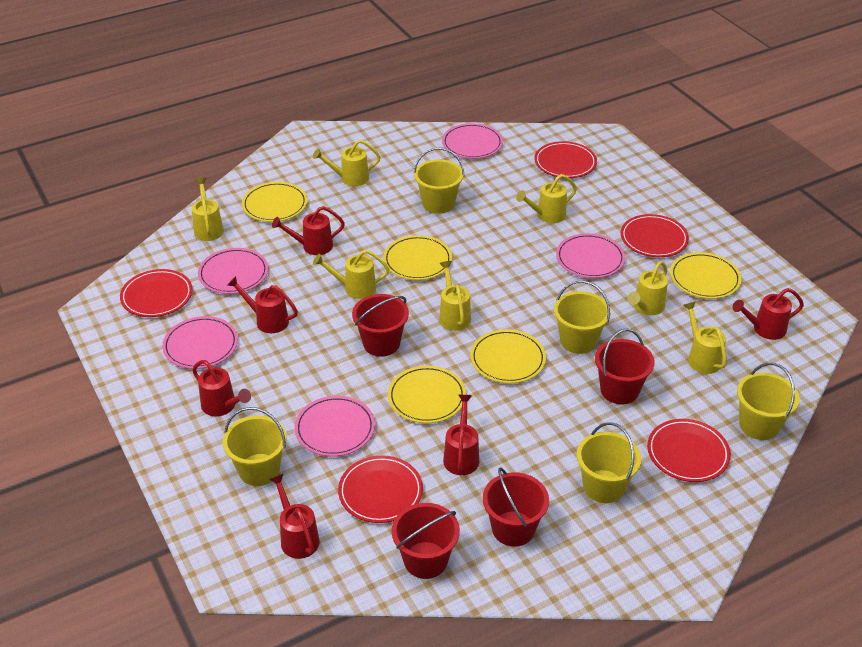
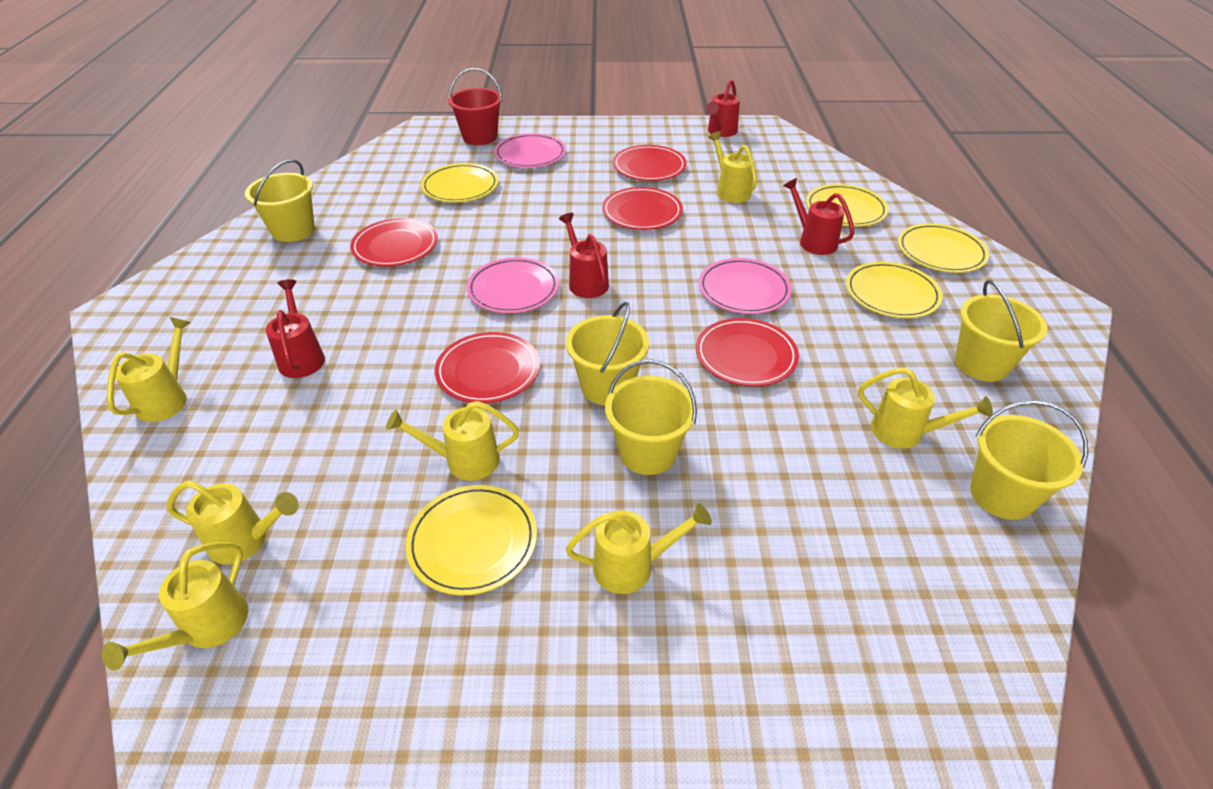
pink plate: [162,316,238,369] [198,248,268,294] [294,396,375,457] [442,123,503,159] [556,233,625,278] = 5 -> [466,257,559,313] [494,133,566,168] [699,258,792,314] = 3
red bucket: [352,294,409,356] [392,503,460,579] [483,468,549,547] [595,329,654,405] = 4 -> [448,68,502,145] = 1
red watering can: [192,360,251,416] [227,276,298,333] [269,474,320,559] [272,206,345,255] [443,395,479,475] [732,288,804,340] = 6 -> [266,280,325,378] [559,213,609,298] [706,79,740,137] [783,178,854,255] = 4

